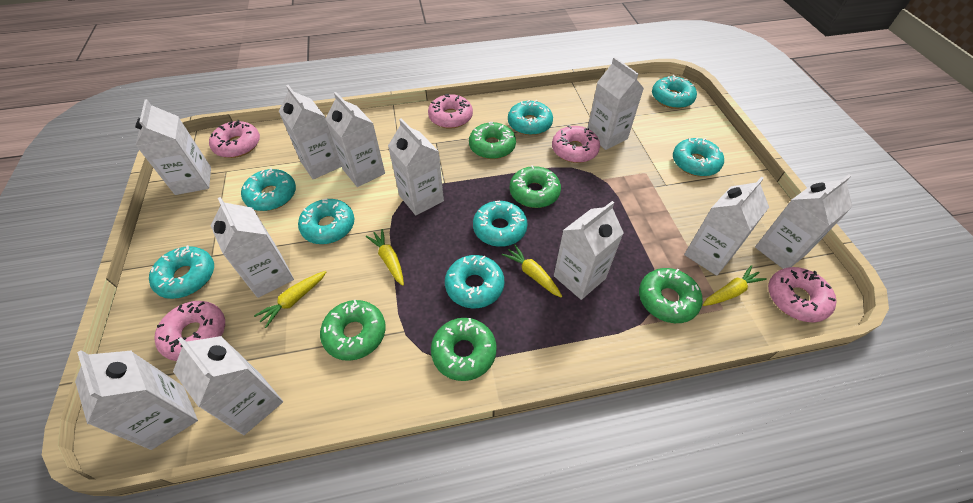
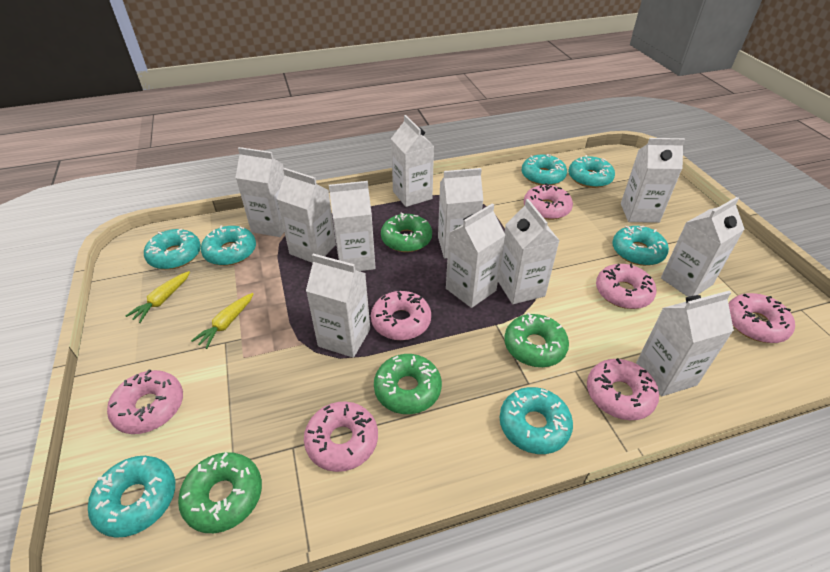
green donut: [320,300,386,361] [431,318,497,381] [469,122,516,159] [510,165,561,208] [639,268,703,323] = 5 -> [178,452,262,533] [374,354,442,414] [381,212,432,252] [504,313,569,367] = 4
pink donut: [154,301,225,361] [209,120,260,158] [428,94,473,129] [552,125,600,163] [768,267,837,323] = 5 -> [107,369,183,434] [304,401,378,472] [371,291,431,340] [524,183,573,220] [587,358,659,420] [596,263,657,309] [729,293,795,343] = 7
turquoise donut: [149,245,214,299] [241,168,296,211] [298,199,354,244] [445,255,504,308] [473,201,528,247] [508,100,553,135] [652,75,697,109] [673,138,724,176] = 8 -> [88,456,175,538] [144,229,201,270] [201,226,256,266] [500,387,573,454] [521,154,567,185] [568,155,615,188] [612,226,669,266] = 7
yellow carrot: [254,271,326,328] [366,229,404,286] [502,244,562,298] [703,265,767,306] = 4 -> [126,271,190,323] [191,293,254,349] = 2

